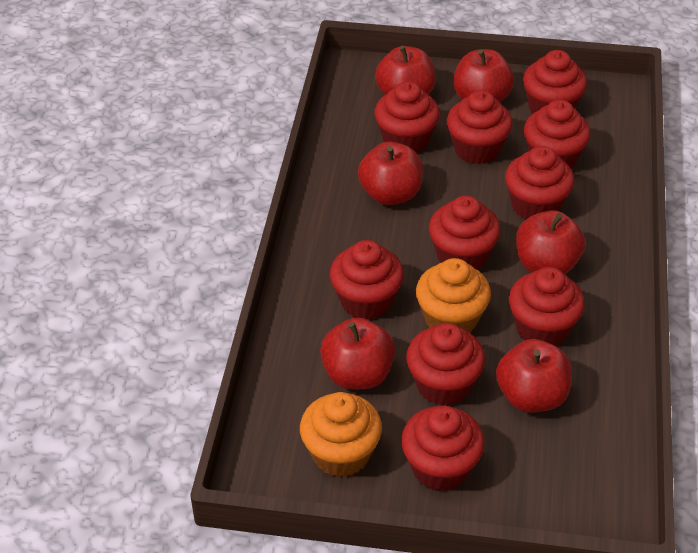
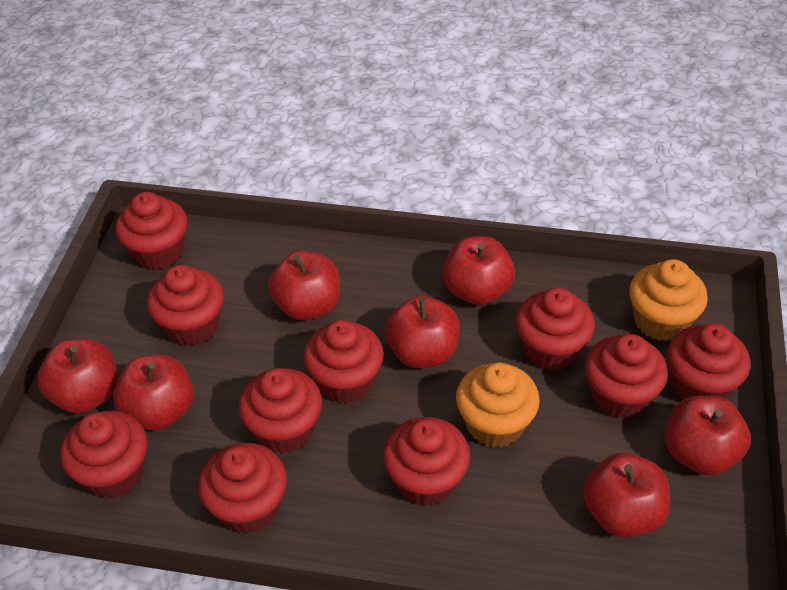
red apple: [320,317,395,389] [358,142,423,205] [375,46,435,95] [453,49,514,102] [496,339,572,412] [516,210,585,274] = 6 -> [38,339,118,414] [113,354,194,430] [269,251,340,320] [385,296,460,368] [443,236,515,305] [583,453,670,537] [666,396,751,475] = 7

